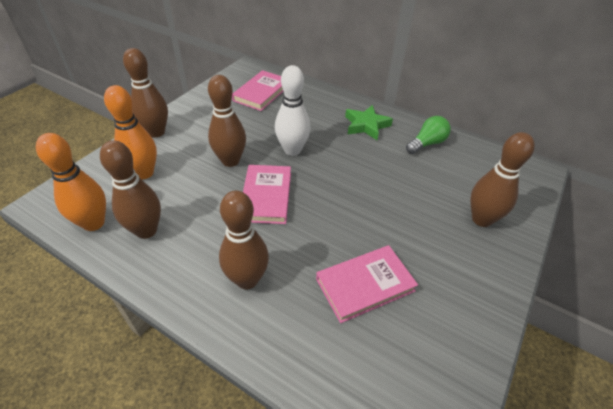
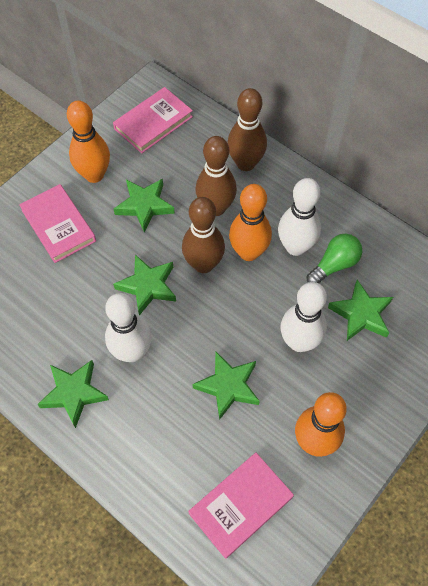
brown bowling pin: [100,140,161,239] [123,48,168,137] [208,75,246,167] [219,190,269,289] [470,132,535,227] = 5 -> [182,197,225,273] [195,136,237,216] [227,88,267,171] = 3
green star: [345,105,393,140] = 1 -> [37,360,109,428] [113,255,176,316] [114,179,175,232] [192,352,260,420] [328,280,393,341] = 5
orange bowling pin: [36,133,106,231] [104,85,157,179] = 2 -> [67,100,110,183] [229,184,272,261] [295,392,347,457] = 3
white bowling pin: [275,65,311,156] = 1 -> [105,293,152,362] [278,178,321,256] [281,282,327,352] = 3

